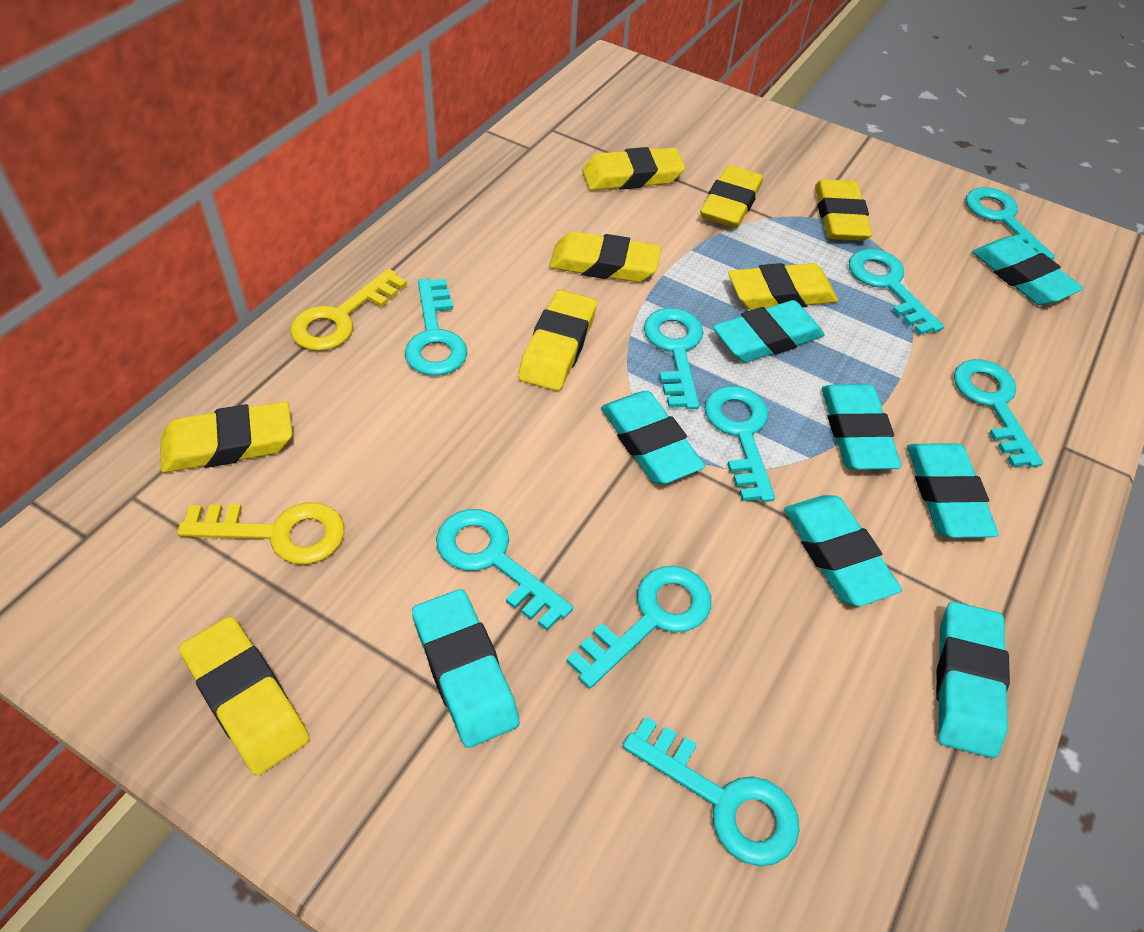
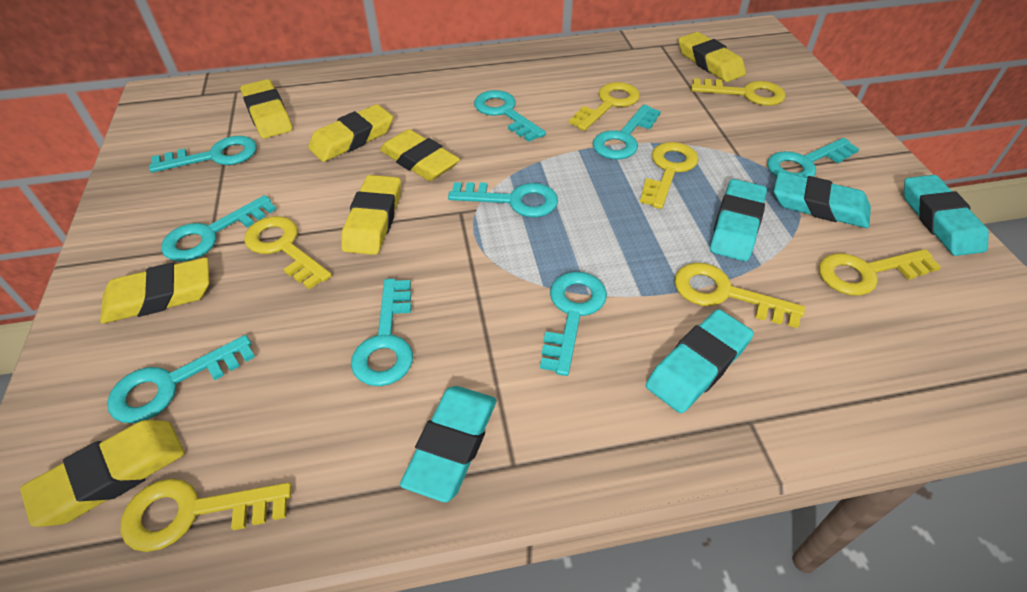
turquoise eraser: [412,589,520,748] [601,391,705,484] [713,300,825,363] [784,495,902,606] [822,384,902,470] [907,443,999,538] [936,602,1010,758] [972,236,1083,305] = 8 -> [400,386,497,502] [646,309,754,413] [710,179,767,261] [774,172,871,228] [904,175,989,256] = 5
yellow eraser: [160,401,292,473] [179,616,309,775] [518,290,597,391] [549,232,661,282] [582,147,685,190] [700,165,763,228] [728,263,838,310] [815,179,872,241] = 8 -> [20,420,185,527] [100,258,209,324] [240,79,293,139] [308,104,393,162] [341,175,401,255] [380,129,460,181] [678,32,746,82] = 7
yellow key: [177,502,344,564] [290,268,407,351] = 2 -> [121,479,291,552] [244,216,332,290] [569,82,640,131] [640,142,699,209] [674,263,805,328] [691,78,786,106] [819,249,941,296] = 7

